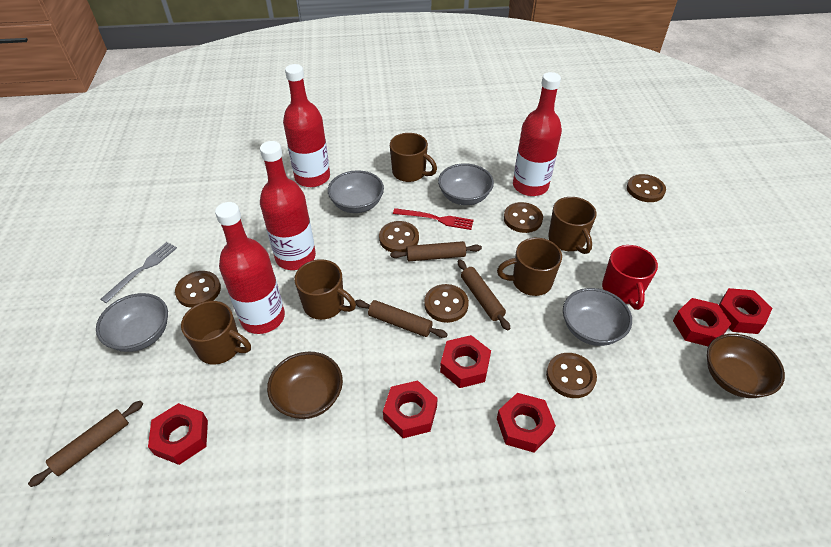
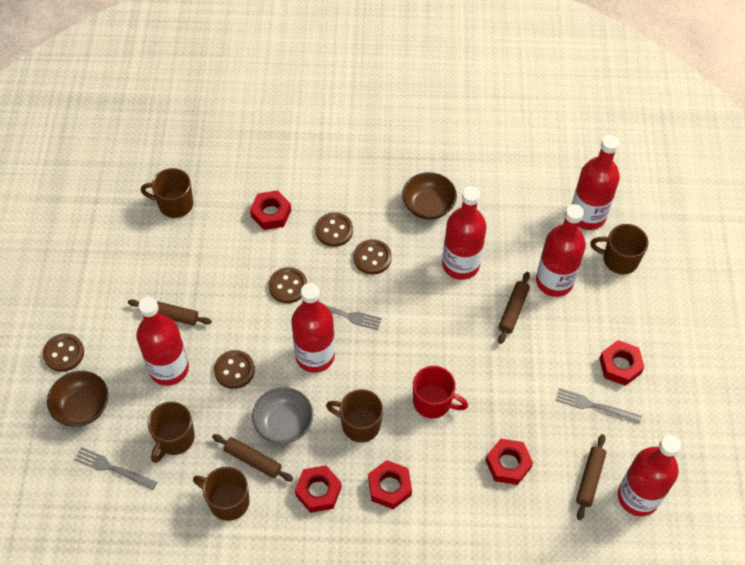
brown button: [175,271,221,308] [379,221,419,252] [424,284,469,323] [504,202,543,233] [546,353,597,398] [627,174,666,202] = 6 -> [43,334,84,372] [214,350,255,389] [268,267,307,303] [315,212,353,247] [354,239,392,275] = 5
grey bowl: [96,293,168,352] [328,170,384,213] [438,163,494,205] [563,288,632,346] = 4 -> [252,387,313,444] = 1
grey fork: [100,242,177,303] = 1 -> [74,447,157,490] [301,300,382,330] [556,388,642,424] = 3
red bottle: [215,202,285,334] [260,141,316,270] [283,64,330,187] [513,72,562,196] = 4 -> [136,297,189,386] [291,283,335,373] [442,186,486,280] [536,204,586,297] [572,135,620,230] [618,435,681,516] = 6
red fork: [393,208,474,230] = 1 -> none = 0
red nut: [148,403,208,465] [383,380,438,438] [440,335,491,388] [497,393,556,452] [673,298,731,347] [719,288,772,334] = 6 -> [250,190,291,230] [295,465,342,513] [368,460,412,509] [486,439,533,485] [599,340,645,386] = 5

